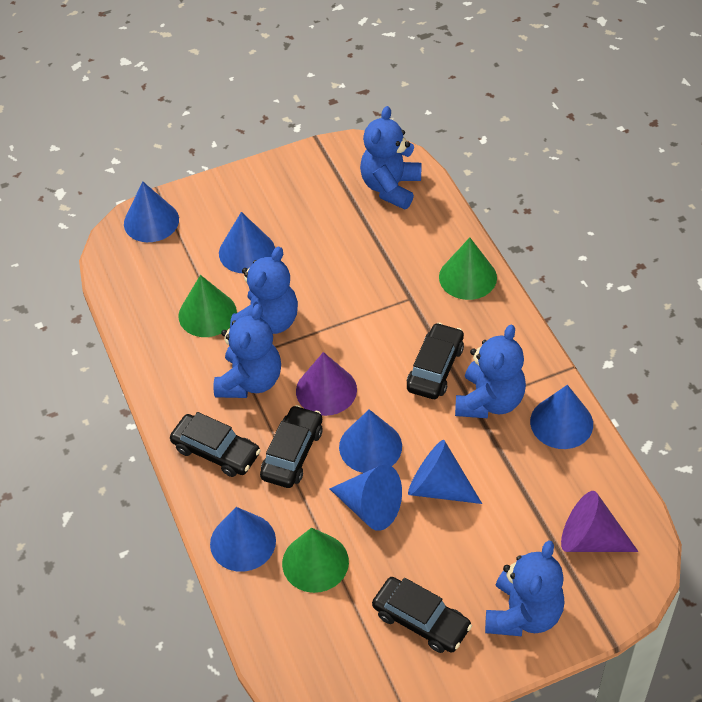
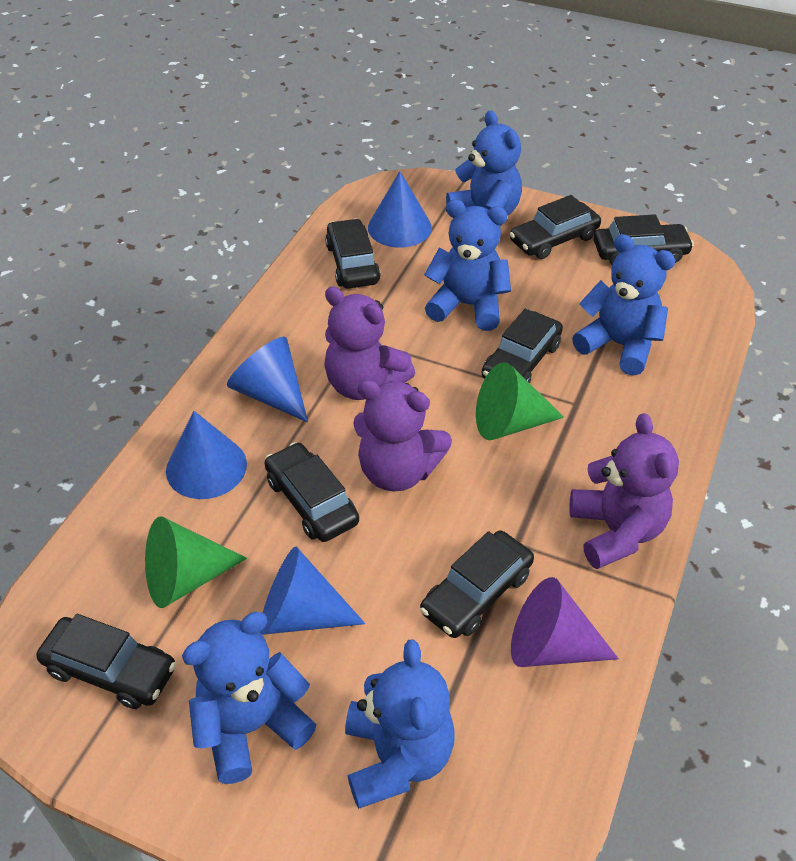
black car: [170,412,261,477] [260,405,322,488] [372,577,472,653] [407,322,464,399] = 4 -> [36,614,176,709] [264,442,359,542] [325,219,381,289] [420,530,534,638] [482,309,563,383] [510,195,601,259] [594,214,694,265] = 7
blue cone: [124,181,179,242] [210,507,276,572] [219,212,275,273] [330,465,402,531] [339,409,402,473] [408,440,482,504] [530,385,593,449] = 7 -> [166,411,247,499] [227,337,308,422] [260,547,365,635] [368,171,432,248] = 4
green cone: [178,275,237,337] [282,528,349,593] [439,237,497,300] = 3 -> [145,516,247,608] [476,362,564,440] = 2
purple cone: [296,352,357,416] [561,491,639,552] = 2 -> [511,577,619,667] = 1
purple teddy bear: none = 0 -> [324,286,415,400] [353,380,452,491] [569,413,679,569] = 3

